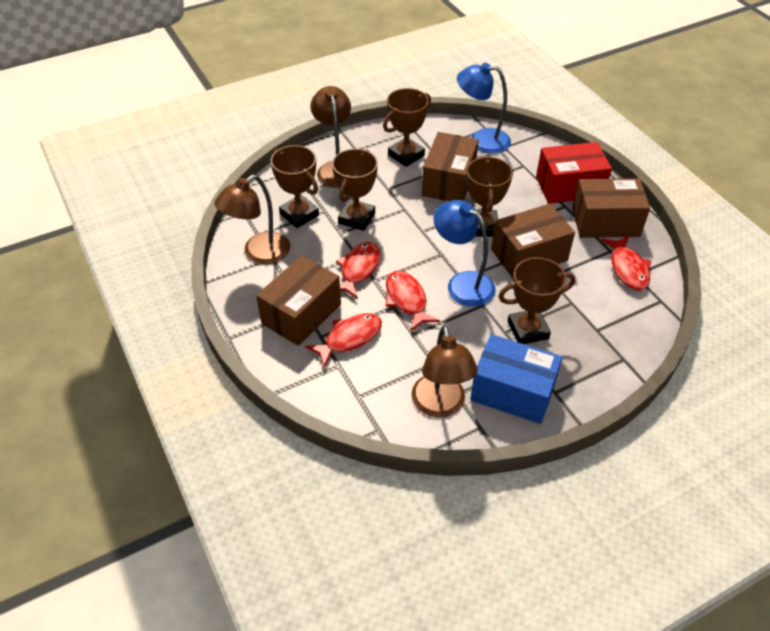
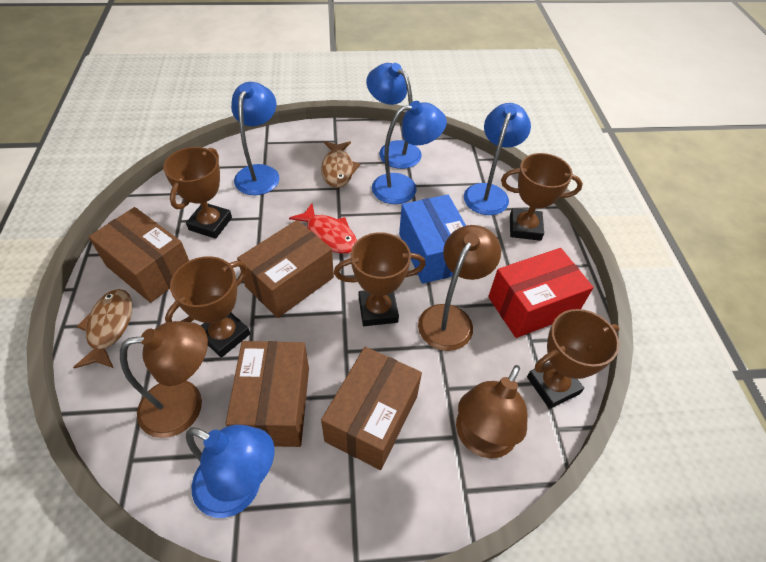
blue lamp: [434,200,496,307] [457,63,511,154] = 2 -> [186,425,275,518] [231,82,280,195] [366,63,422,169] [372,101,447,204] [464,103,531,215] = 5
brown fish: none = 0 -> [73,289,132,369] [321,141,360,188] = 2
red fish: [305,313,382,368] [336,242,380,299] [386,271,440,331] [601,236,651,290] = 4 -> [289,203,357,254] = 1

